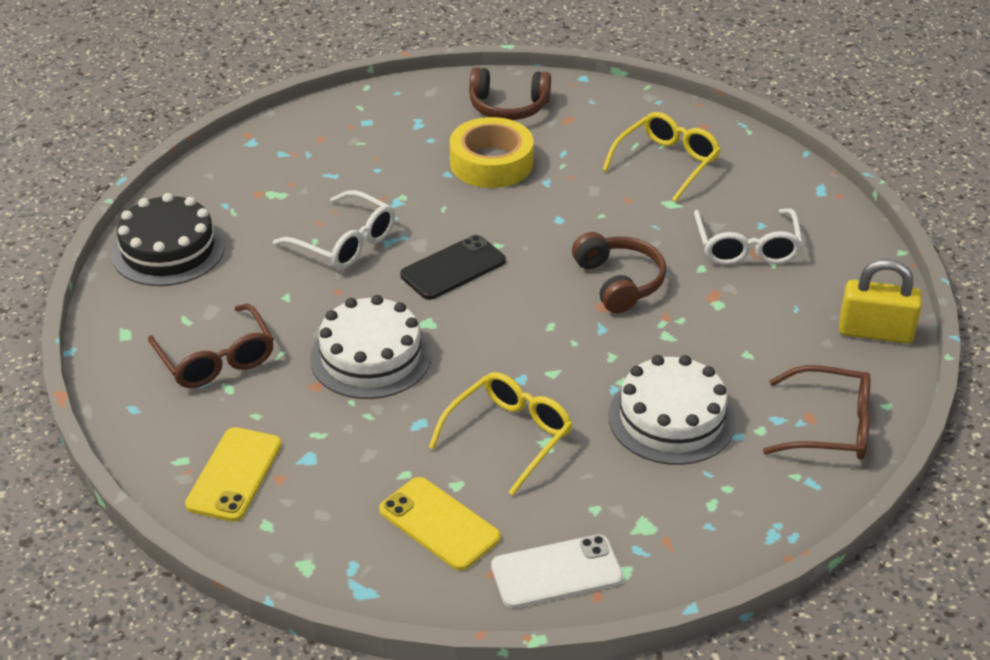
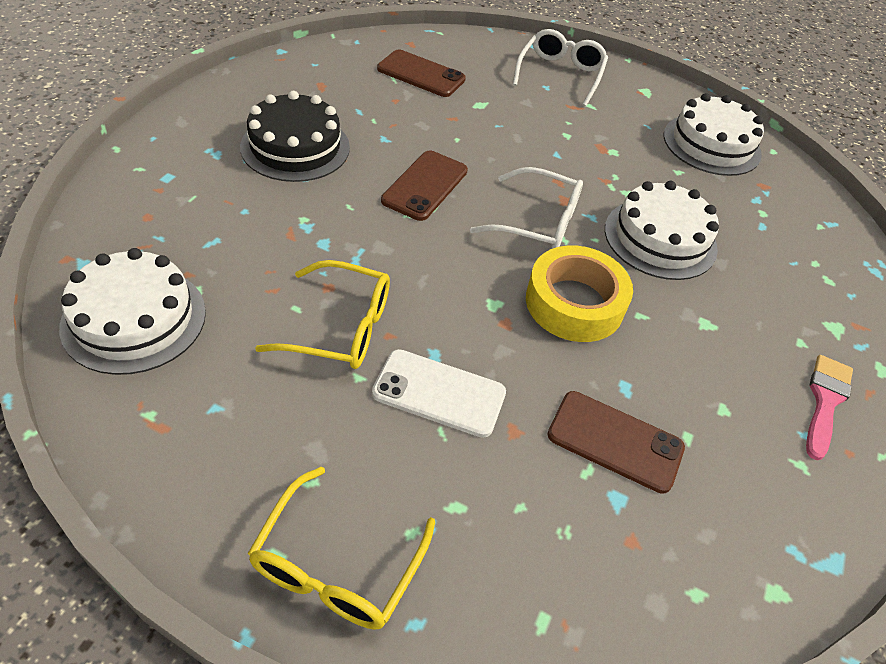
black phone: [400,235,506,300] = 1 -> none = 0
brown glasses: [148,304,274,388] [763,365,871,460] = 2 -> none = 0
brown headphones: [469,67,551,120] [572,232,666,313] = 2 -> none = 0
brown phone: none = 0 -> [377,49,466,97] [381,150,468,221] [548,391,685,494] = 3
pink brush: none = 0 -> [806,355,853,460] = 1
white cake: [310,295,432,399] [608,355,736,465] = 2 -> [59,248,206,375] [605,181,719,280] [664,93,764,176] = 3
yellow padlock: [839,259,922,344] = 1 -> none = 0
yellow phone: [185,427,282,522] [379,477,501,571] = 2 -> none = 0

